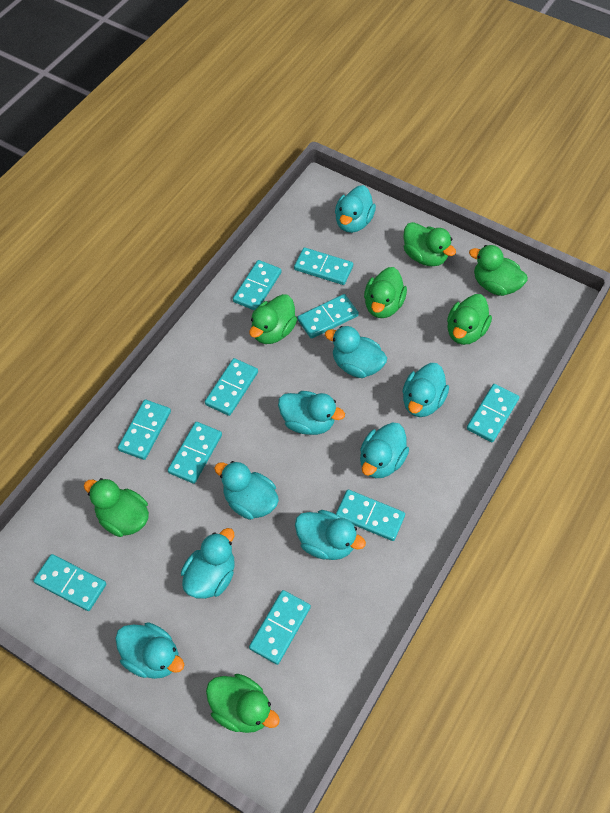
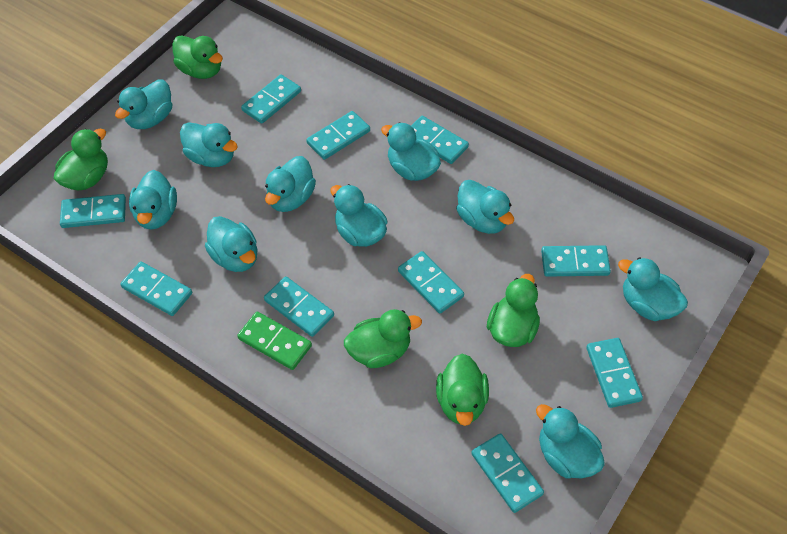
green domino: none = 0 -> [237,312,312,370] = 1
green duck: [84,478,149,537] [206,674,280,733] [249,294,297,344] [364,267,407,318] [403,222,456,266] [447,294,492,345] [469,245,528,296] = 7 -> [54,129,108,190] [172,35,223,79] [344,309,422,368] [436,353,489,426] [487,274,540,347] = 5
turquoise duck: [115,622,184,679] [181,528,235,599] [214,461,279,520] [278,391,345,435] [295,510,366,560] [325,326,387,378] [335,185,376,233] [360,422,409,478] [403,363,449,417] = 9 -> [115,79,172,129] [129,170,177,230] [180,122,238,167] [205,216,257,272] [265,156,316,212] [330,184,388,247] [381,122,441,181] [456,180,514,234] [536,404,605,479] [618,257,688,321] = 10

